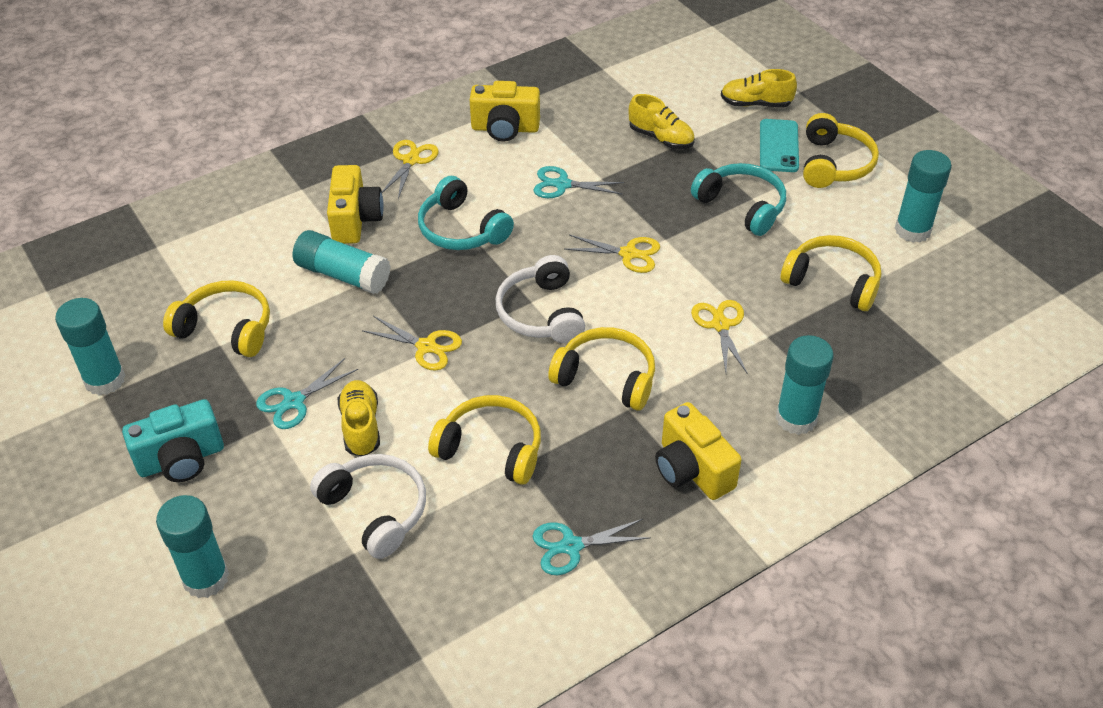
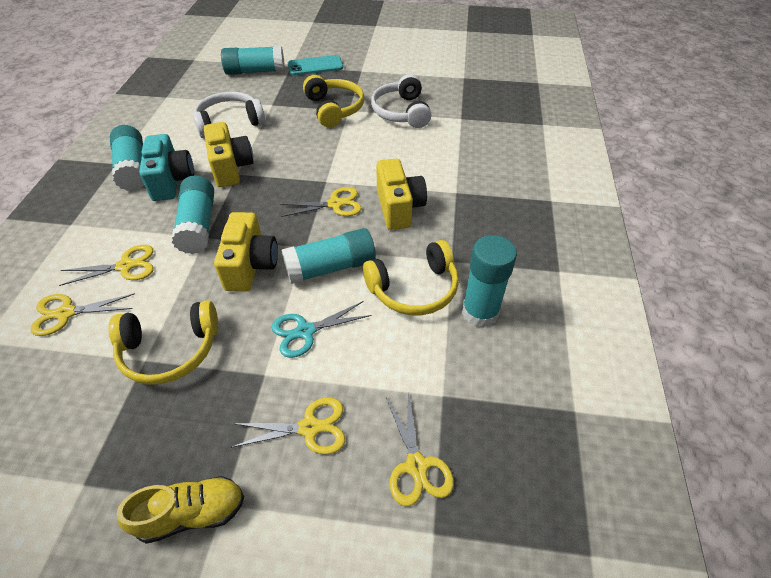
turquoise headphones: [418,176,514,250] [691,163,786,236] = 2 -> none = 0
turquoise scissors: [256,358,358,429] [532,519,651,575] [533,166,624,198] = 3 -> [271,301,371,358] = 1
yellow headphones: [163,280,270,357] [428,395,541,485] [548,327,655,411] [780,235,881,311] [803,113,879,188] = 5 -> [109,300,218,385] [303,75,364,127] [363,240,459,315] = 3
yellow scissors: [362,316,462,371] [382,140,439,199] [564,235,660,273] [691,300,748,374] = 4 -> [30,293,135,336] [59,245,154,286] [231,397,345,455] [280,187,362,217] [386,392,454,506] = 5
yellow shoe: [338,380,380,456] [628,94,695,149] [721,69,797,107] = 3 -> [117,476,244,544] = 1

